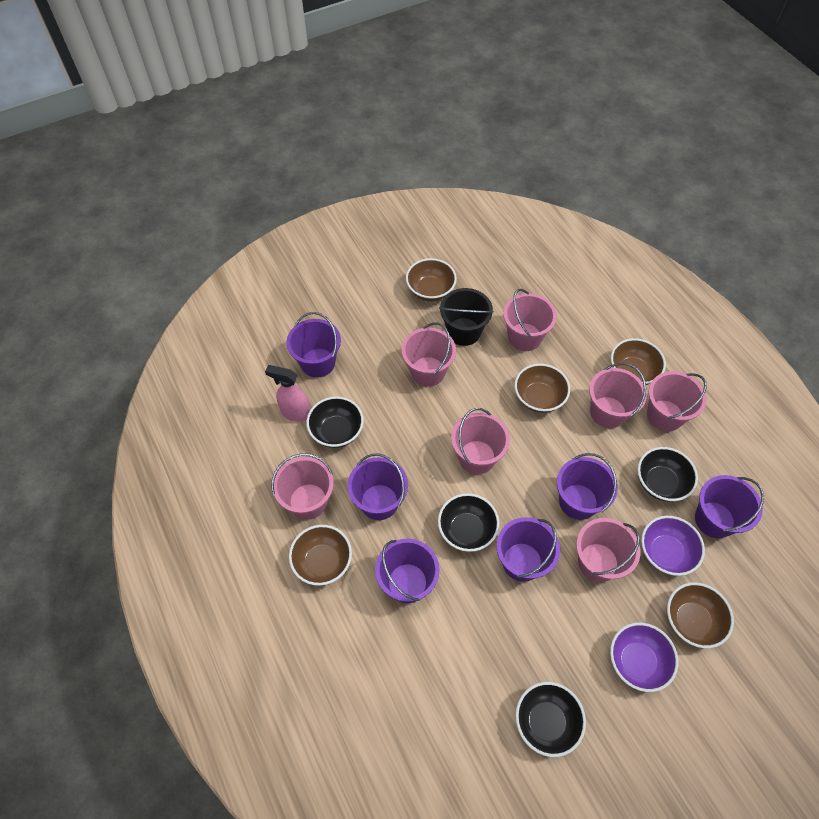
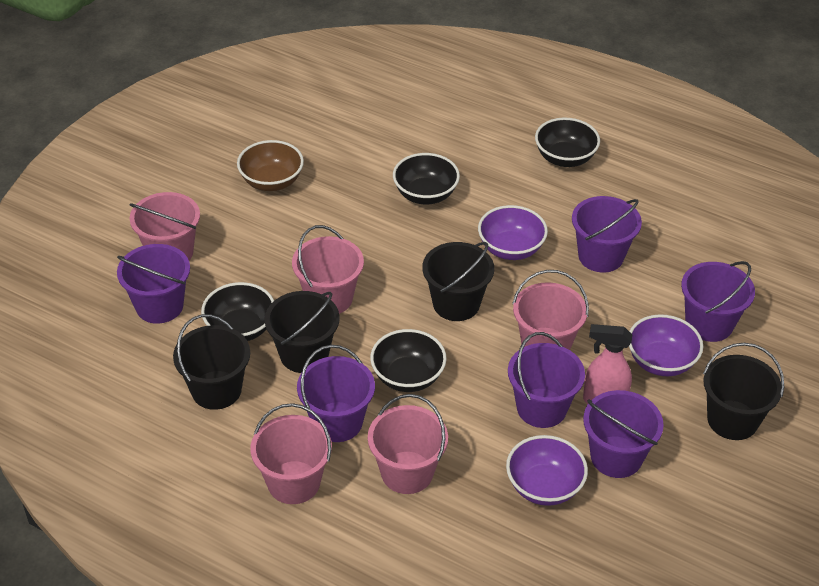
black bucket: [439,288,494,346] = 1 -> [173,314,250,410] [265,291,340,373] [422,242,494,321] [703,343,784,440] = 4
brown bowl: [289,525,352,586] [406,258,457,302] [515,364,570,413] [611,338,666,385] [667,582,734,648] = 5 -> [237,140,304,191] = 1
pink bucket: [271,453,334,520] [402,322,456,387] [451,408,510,474] [503,289,557,351] [576,518,641,582] [589,363,647,428] [647,371,707,432] = 7 -> [130,192,200,260] [250,403,332,504] [292,225,364,314] [368,394,448,494] [512,270,589,350] = 5
purple bowl: [610,623,678,692] [641,516,705,576] = 2 -> [478,205,548,260] [506,435,588,506] [629,314,703,376] = 3

